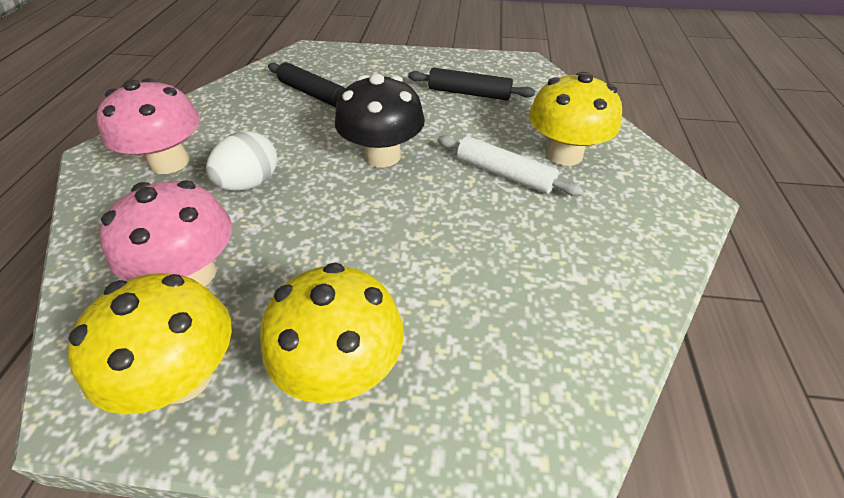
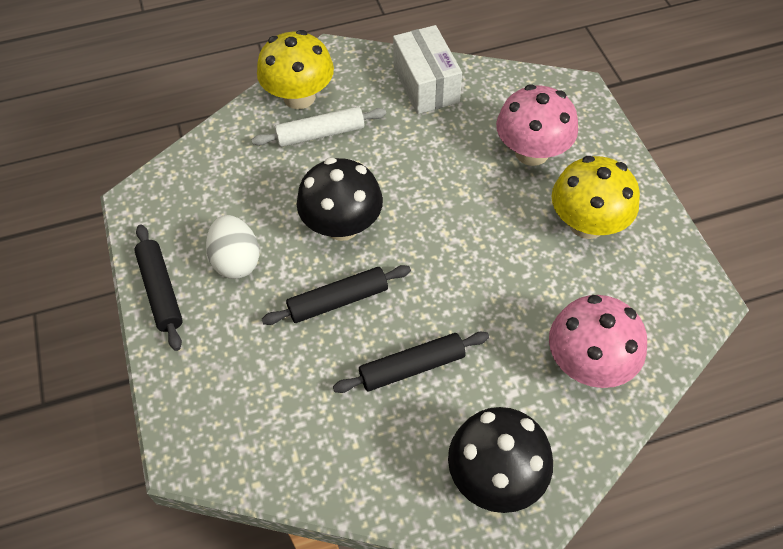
black mushroom: [335,74,425,167] = 1 -> [297,158,383,241] [448,407,553,513] = 2
black rolling pin: [268,62,345,107] [408,68,535,100] = 2 -> [134,224,183,351] [262,265,411,325] [333,332,489,393] = 3
white box: none = 0 -> [393,25,462,114] = 1
yellow mushroom: [67,273,232,414] [260,263,404,403] [529,72,622,166] = 3 -> [257,30,334,109] [551,156,640,239] = 2

